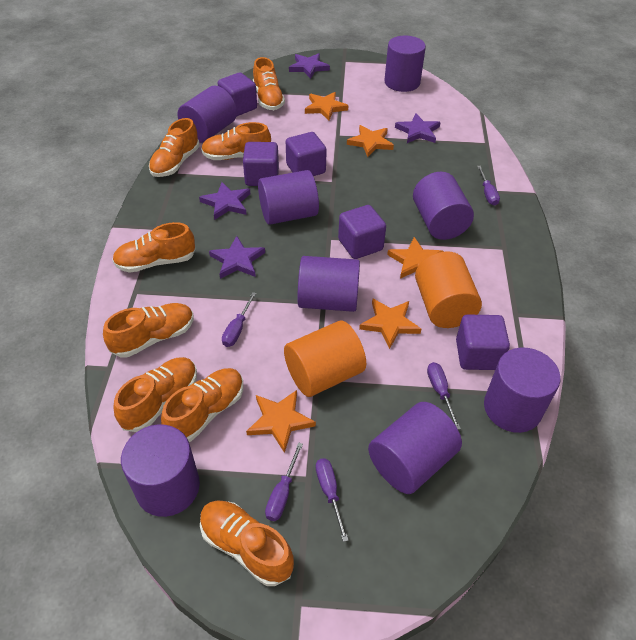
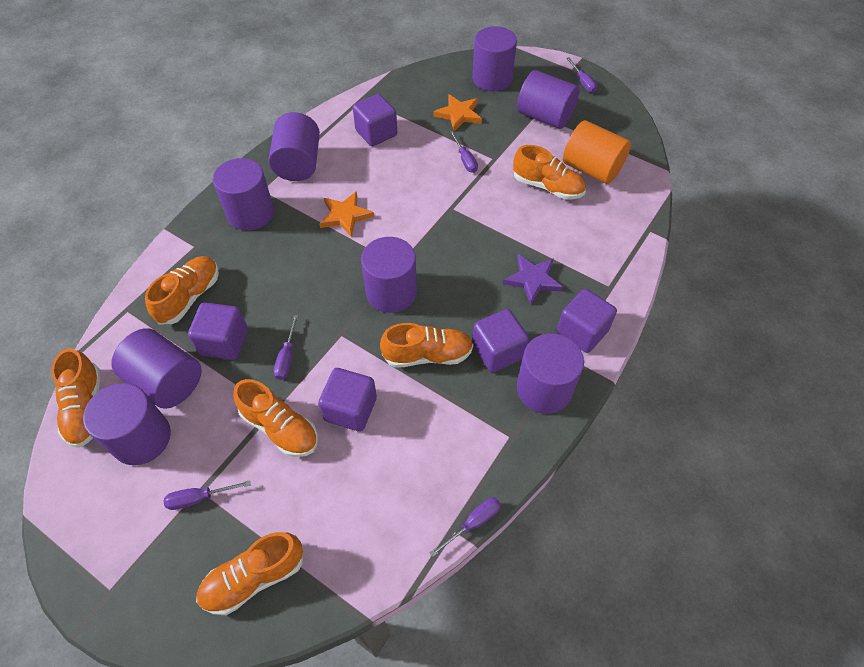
orange cylinder: [284,320,366,397] [415,251,482,328] = 2 -> [563,120,631,184] = 1
orange shoe: [103,303,194,358] [112,222,195,273] [113,357,197,432] [149,118,200,177] [161,368,243,442] [200,500,294,586] [201,122,271,160] [253,57,285,110] = 8 -> [51,348,100,448] [145,256,219,325] [196,532,303,615] [233,379,318,457] [380,323,473,368] [513,145,586,199] = 6
orange star: [246,390,316,453] [305,92,349,120] [347,125,394,157] [359,298,421,349] [387,237,443,279] = 5 -> [319,191,374,237] [433,94,482,131] = 2
purple star: [199,182,250,220] [209,236,265,279] [289,53,330,79] [395,113,441,143] = 4 -> [503,254,563,305] = 1

